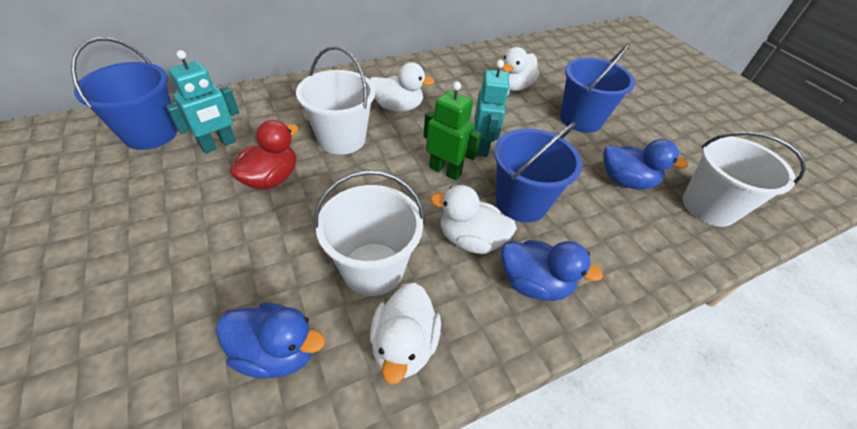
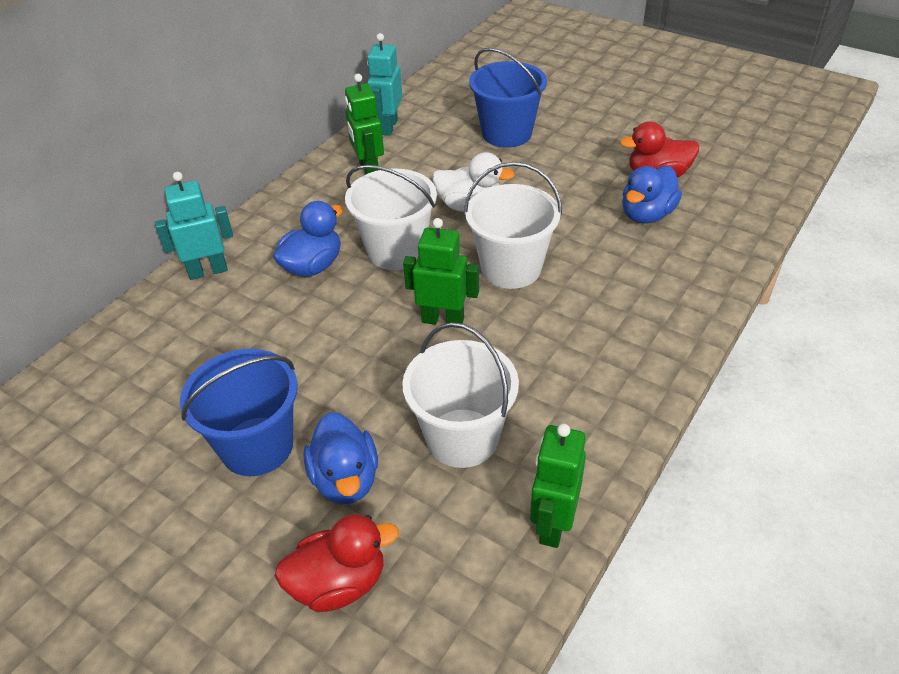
blue bucket: [71,37,178,150] [494,122,582,222] [560,44,635,133] = 3 -> [180,349,298,476] [469,48,547,148] = 2
green robot: [423,81,482,181] = 1 -> [345,74,384,175] [403,218,479,328] [530,424,586,548] = 3
red duck: [230,120,298,189] = 1 -> [275,514,399,612] [620,121,699,178] = 2
white duck: [369,62,435,112] [370,283,441,384] [430,185,517,254] [500,47,539,91] = 4 -> [432,152,515,212] = 1

